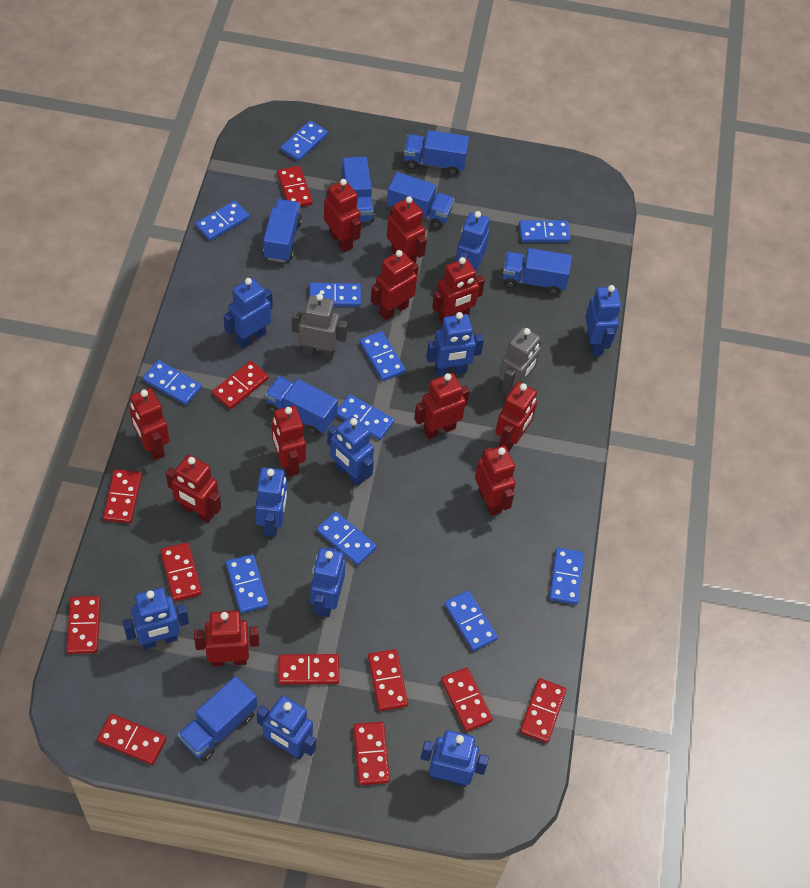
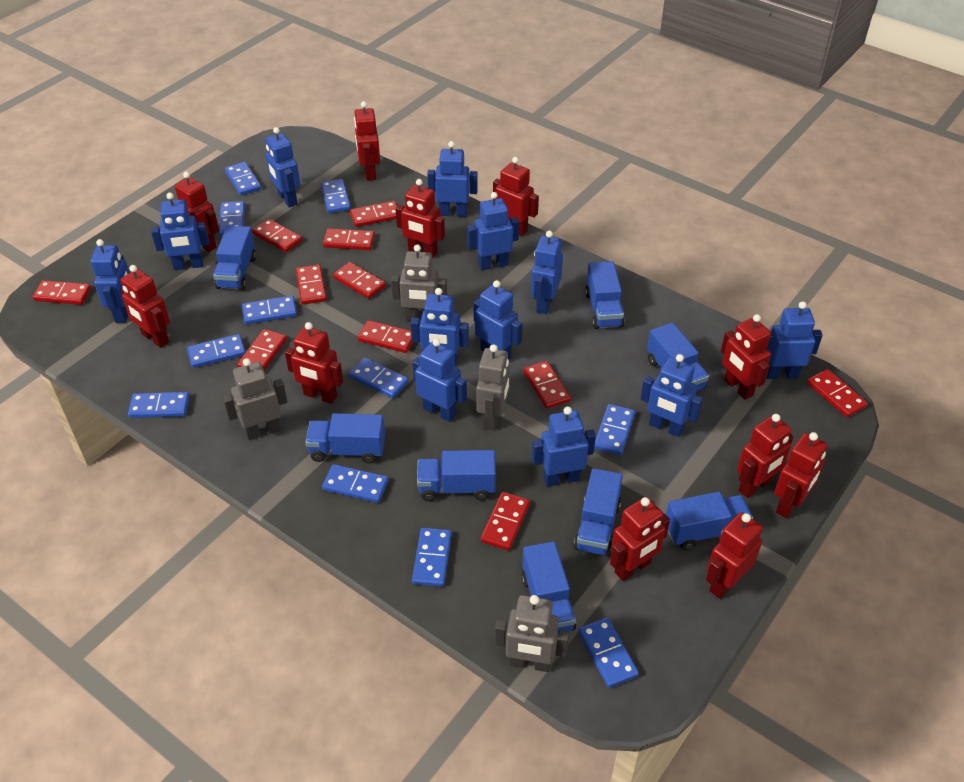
blue robot: [123,588,189,649] [224,278,273,348] [255,467,287,537] [257,695,316,760] [310,547,346,617] [327,416,374,486] [421,730,489,787] [426,312,484,377] [455,211,490,272] [585,285,621,356] = 10 -> [90,239,130,323] [151,193,209,270] [265,127,300,208] [411,288,469,367] [413,339,467,422] [427,141,478,217] [467,192,519,270] [474,280,523,360] [531,231,563,314] [532,407,596,487] [640,354,703,437] [767,301,822,379] = 12
blue truck: [178,676,257,761] [263,199,302,263] [265,376,338,435] [341,157,375,222] [387,172,454,229] [404,130,469,176] [502,248,572,295] = 7 -> [213,226,256,290] [305,413,385,464] [417,450,496,501] [522,541,576,634] [574,468,623,556] [585,261,625,329] [647,323,709,391] [666,492,753,550] = 8
grey robot: [292,294,348,360] [499,327,541,396] = 2 -> [222,358,287,440] [391,245,447,321] [476,344,510,430] [495,595,569,672] = 4

